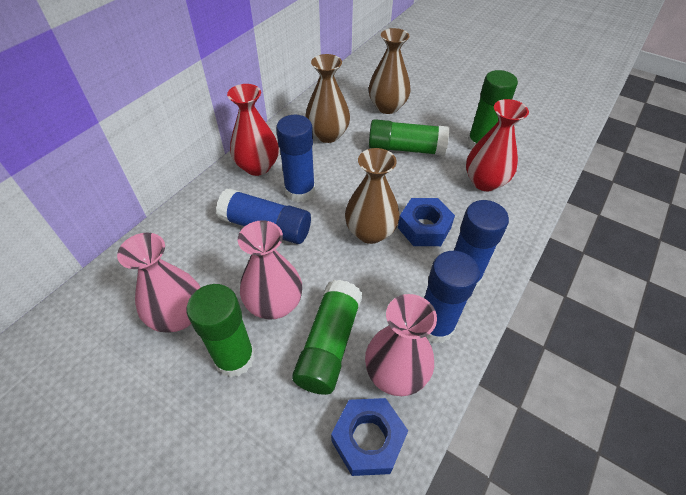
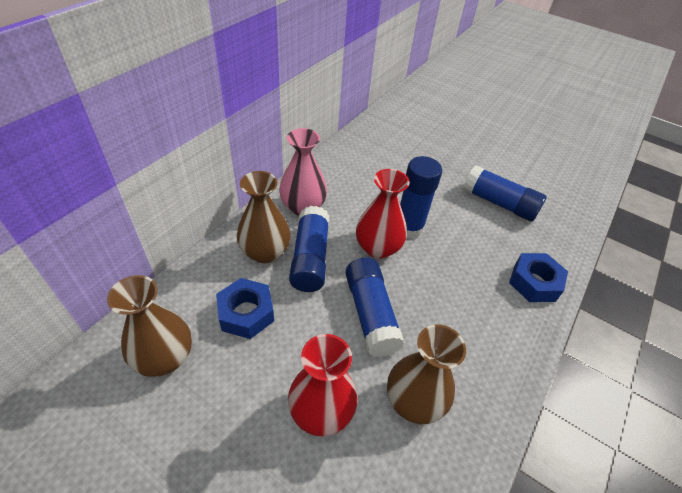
green glue stick: [187,284,255,377] [292,280,362,395] [369,119,449,156] [467,70,518,150] = 4 -> none = 0
pink vase: [117,233,201,333] [238,220,302,320] [365,294,437,396] = 3 -> [279,128,327,216] = 1

